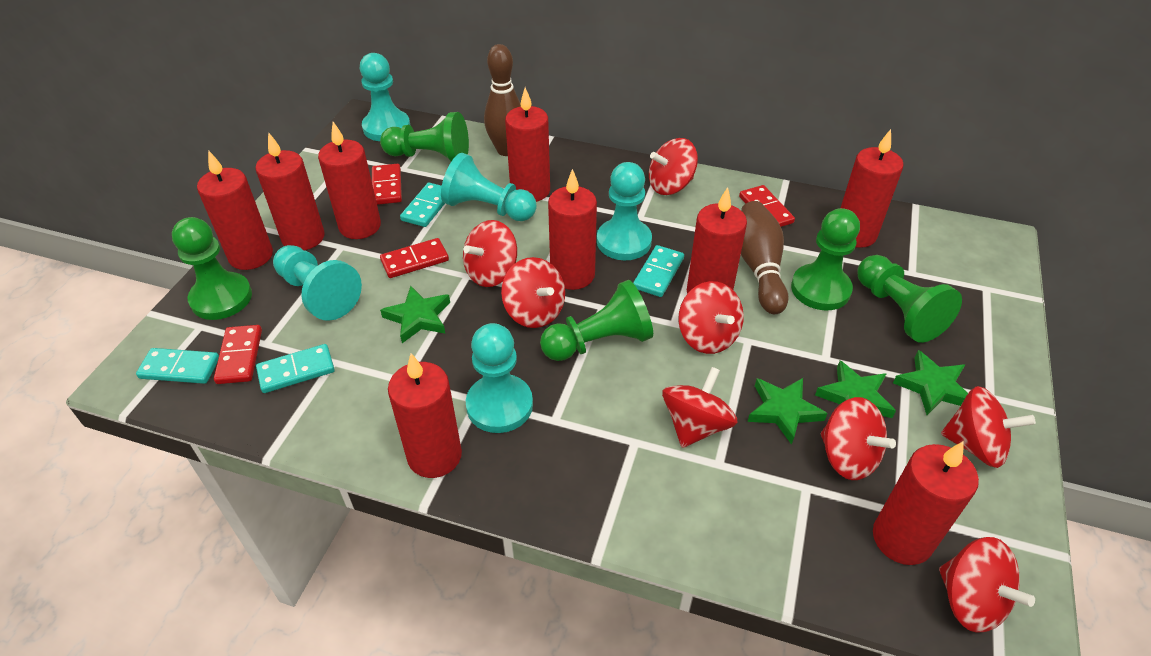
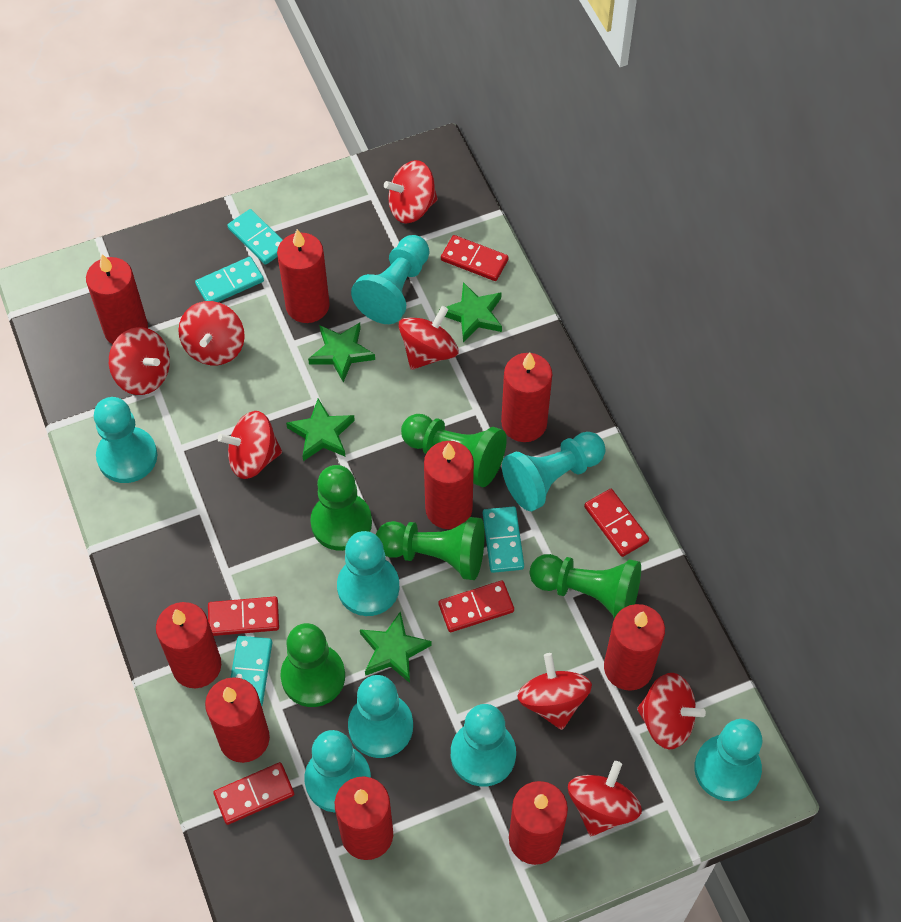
brown bowling pin: [484,44,521,156] [741,201,788,314] = 2 -> none = 0
red domino: [214,325,262,384] [372,164,402,205] [380,238,449,278] [739,185,795,227] = 4 -> [208,596,279,636] [213,762,294,825] [438,580,514,632] [441,235,509,281] [584,489,649,557] = 5
turquoise pawn: [273,245,362,321] [360,53,410,141] [441,153,537,221] [466,323,533,433] [597,162,652,261] = 5 -> [94,397,157,483] [304,730,371,812] [337,531,399,616] [348,675,413,758] [351,235,430,324] [451,704,516,787] [502,432,605,511] [694,719,762,801] = 8

